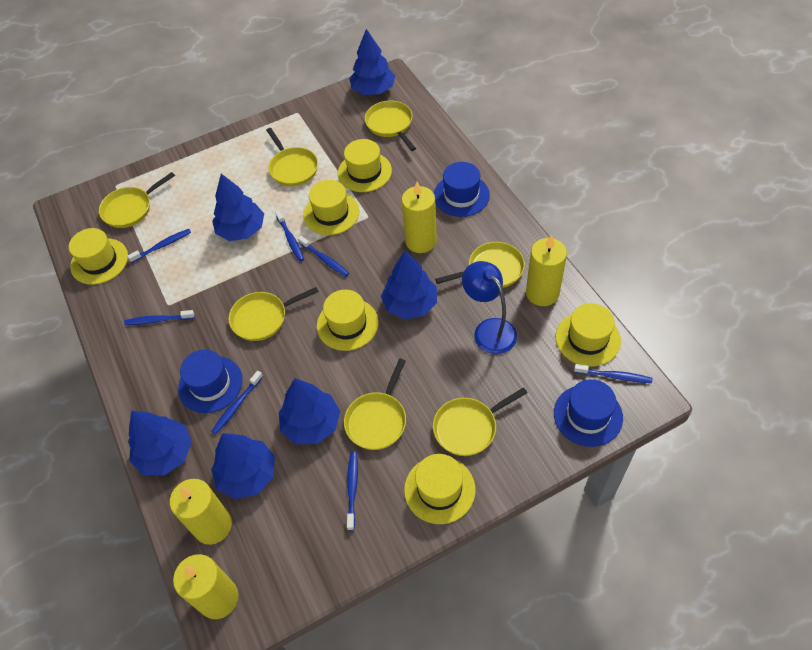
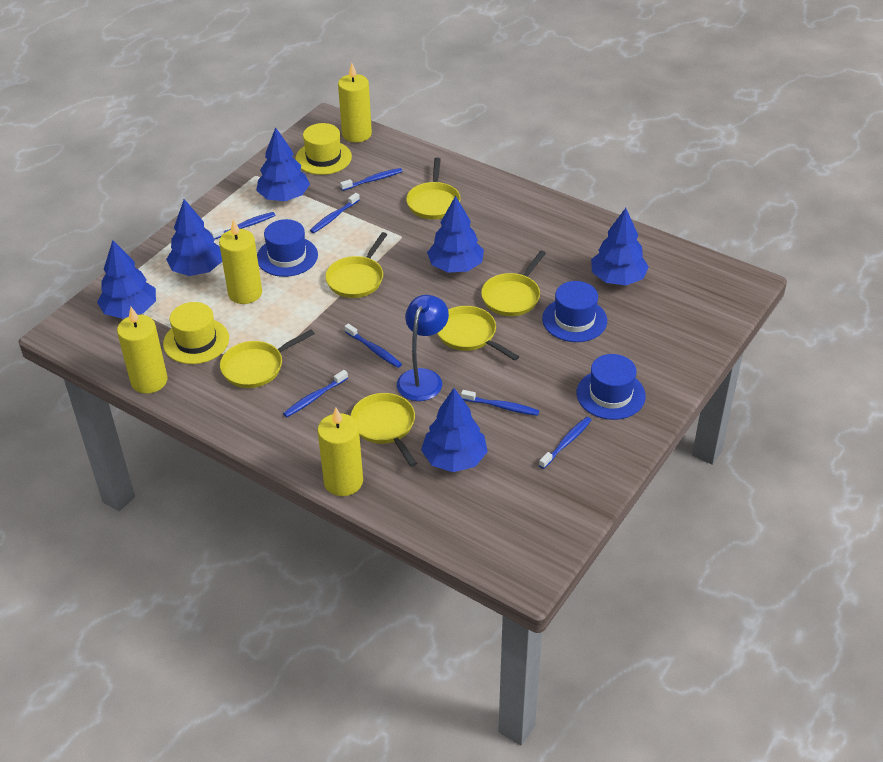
yellow hat: [69,228,128,285] [303,180,359,235] [317,290,378,351] [338,139,392,192] [404,454,475,524] [556,303,621,367] = 6 -> [163,302,229,364] [295,123,352,175] = 2
yellow pan: [99,172,175,228] [229,287,319,341] [266,128,318,186] [344,359,406,450] [365,100,416,151] [433,387,527,456] [435,242,525,288] = 7 -> [220,329,315,388] [325,232,388,298] [351,393,417,467] [406,158,461,219] [437,306,519,361] [481,251,546,316] = 6

